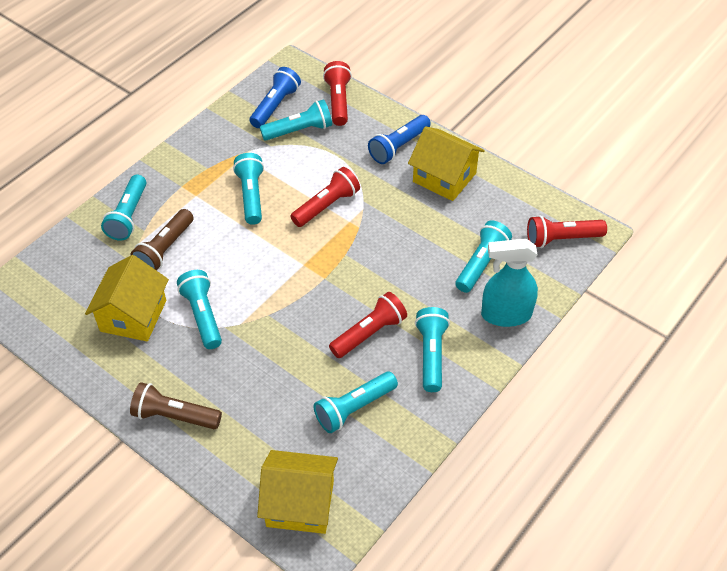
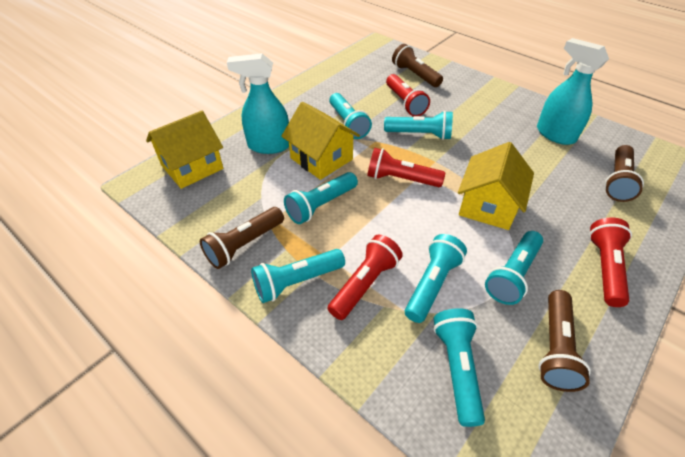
blue flashlight: [249,67,301,128] [368,115,431,164] = 2 -> none = 0
brown flashlight: [130,382,222,429] [131,209,194,270] = 2 -> [200,207,284,269] [392,44,443,87] [539,290,591,392] [605,145,644,202] = 4
turquoise spray bottle: [481,239,538,327] = 1 -> [227,53,289,154] [537,38,609,145] = 2

